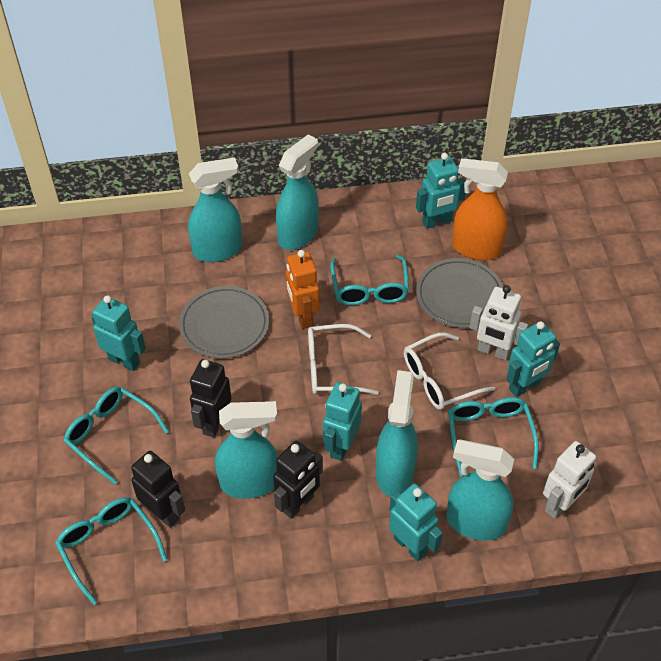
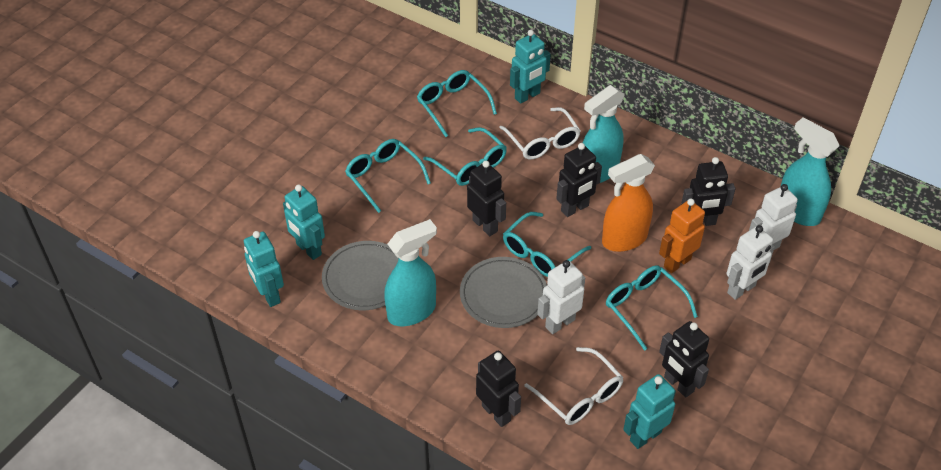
black robot: [131,450,185,528] [190,359,231,438] [273,441,323,519] = 3 -> [467,161,506,236] [476,351,521,427] [556,143,602,217] [659,321,709,397] [681,157,736,226] = 5
turquoise glasses: [55,497,167,605] [64,387,169,485] [330,255,409,305] [448,397,539,476] = 4 -> [345,139,431,213] [417,70,497,137] [423,127,507,186] [503,212,591,277] [606,265,698,351] = 5
turquoise robot: [91,295,146,371] [323,382,362,461] [389,484,443,561] [416,153,466,229] [506,321,560,397] = 5 -> [244,231,284,307] [283,184,325,260] [510,30,551,104] [623,374,676,449] = 4
turquoise spray bottle: [188,157,242,262] [215,401,278,499] [276,134,319,250] [376,370,418,496] [446,439,514,541] = 5 -> [384,219,437,326] [583,85,625,183] [781,118,840,226] = 3
white robot: [470,285,528,360] [543,441,596,519] = 2 -> [537,260,585,334] [726,225,775,300] [749,184,798,250] = 3

